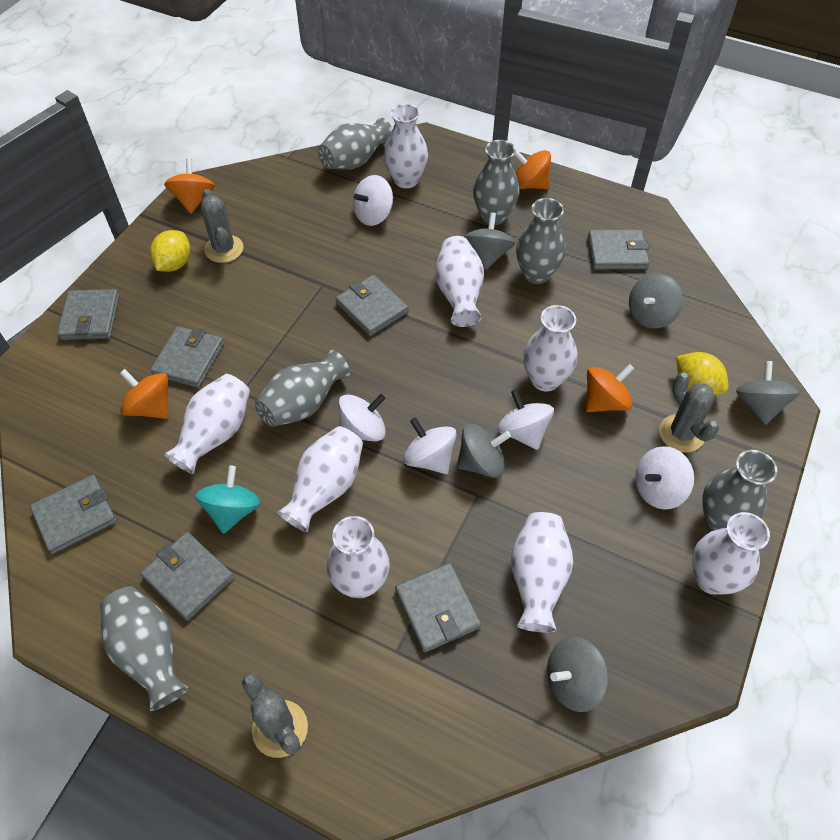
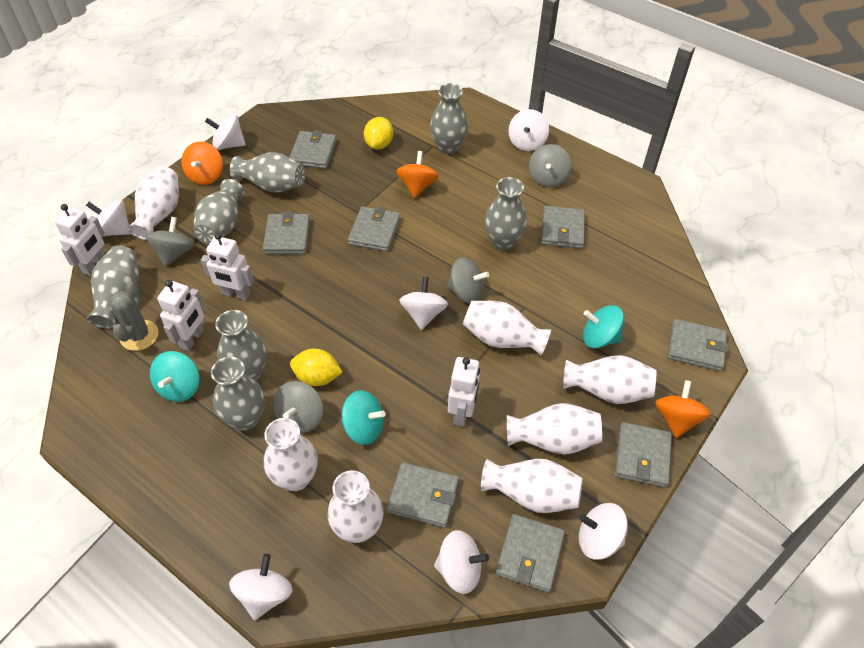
grey cactus: [201,189,243,263] [242,673,308,758] [659,373,719,453] = 3 -> [110,281,159,351] = 1
grey spinning top: [457,424,511,478] [465,212,515,270] [547,637,609,712] [629,274,683,328] [736,361,799,425] = 5 -> [146,217,194,267] [273,381,323,433] [447,257,489,303] [529,144,571,187] = 4
grey vase: [100,586,189,711] [255,350,350,427] [318,118,392,170] [473,140,519,225] [516,198,565,284] [702,450,777,531] = 6 -> [86,245,139,329] [194,179,245,244] [211,357,265,431] [215,310,267,381] [230,152,305,193] [430,83,468,154] [485,177,527,250] = 7
grey wallet: [30,475,117,554] [57,289,120,340] [140,532,234,621] [150,326,224,388] [335,275,409,336] [395,563,481,653] [588,230,649,270] = 7 -> [263,211,310,254] [290,130,337,169] [348,206,400,252] [387,462,459,528] [496,514,565,592] [541,206,585,249] [615,422,672,488] [667,319,728,371] = 8
orange spinning top: [120,369,169,419] [164,158,215,213] [514,149,551,189] [586,364,634,412] = 4 -> [181,142,223,185] [397,151,439,198] [655,380,711,438] = 3
turquoise spinning top: [195,466,260,534] = 1 -> [150,351,200,402] [342,390,386,445] [583,305,624,348] = 3
white robot: none = 0 -> [54,204,105,276] [157,280,204,351] [201,233,254,300] [448,357,480,427] = 4
white spinning top: [338,394,386,441] [353,175,393,226] [403,418,457,474] [497,389,554,450] [635,446,694,509] = 5 -> [86,200,131,237] [205,114,246,150] [229,554,292,620] [399,276,448,330] [434,530,489,594] [508,109,549,151] [578,503,628,560] = 7
white vase: [164,374,250,474] [277,426,363,532] [326,516,390,598] [384,104,428,188] [435,236,484,327] [511,512,573,633] [523,305,577,392] [692,512,770,595] = 8 -> [128,166,179,240] [264,418,318,491] [328,470,383,543] [463,301,551,356] [481,459,583,513] [507,403,602,454] [563,355,656,404] = 7

